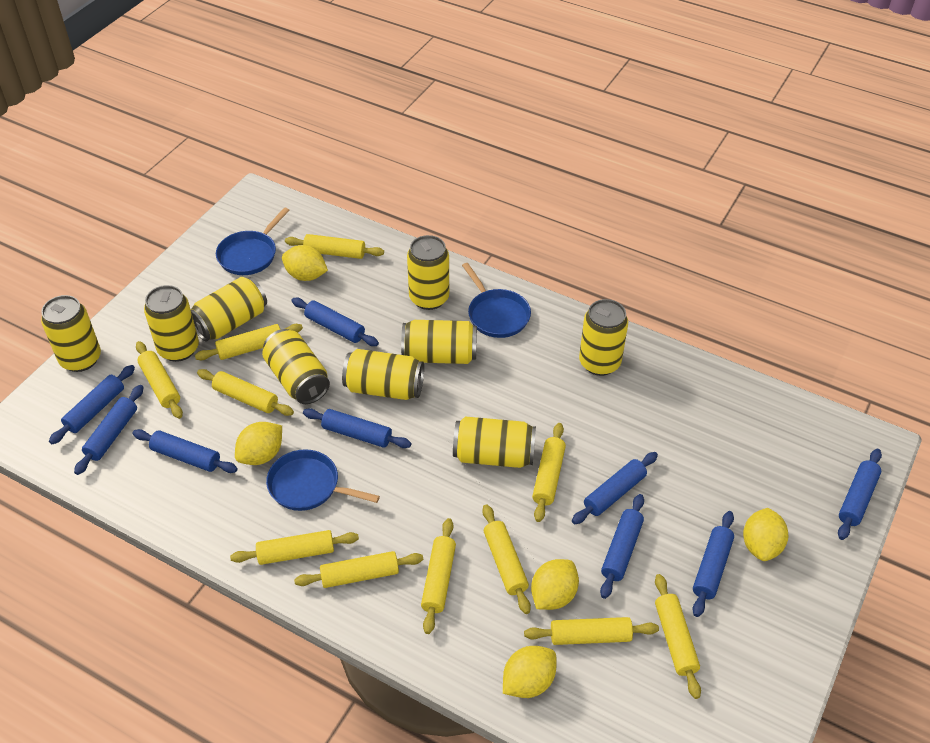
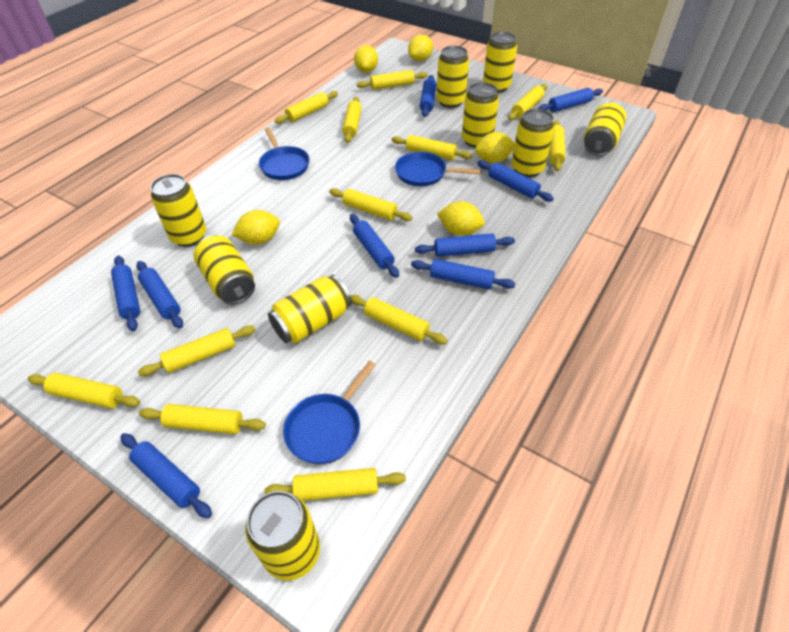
yellow rolling pin: [136,341,183,419] [195,324,303,360] [197,369,294,416] [230,530,359,565] [285,234,384,259] [294,551,423,588] [421,518,456,634] [482,504,531,614] [524,617,659,645] [532,423,566,522] [655,574,701,699] = 11 -> [28,373,140,408] [138,325,256,376] [139,404,266,434] [264,468,406,501] [275,91,338,124] [329,188,413,221] [342,97,362,143] [350,295,448,344] [357,70,428,90] [392,135,472,160] [508,84,547,120] [549,120,566,172] = 12

